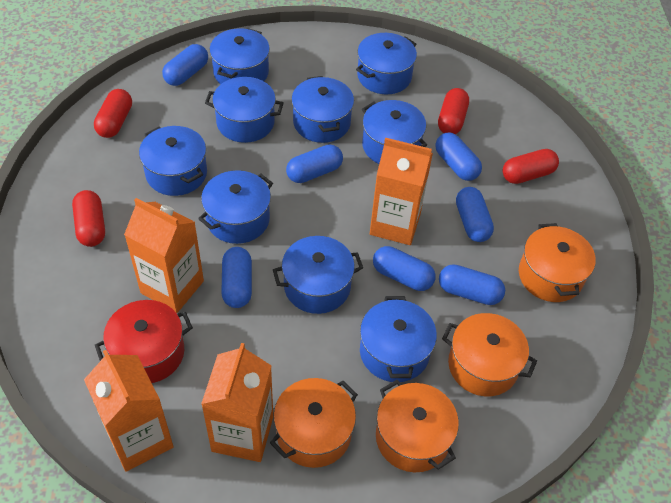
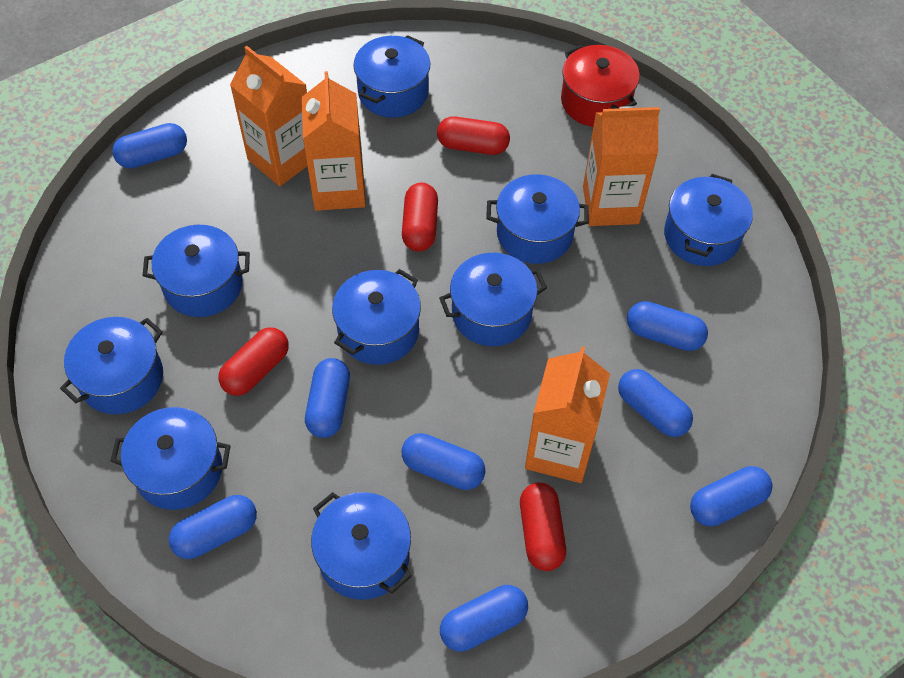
blue capsule: [162,44,208,86] [221,247,252,308] [286,145,343,183] [373,246,436,291] [435,133,482,181] [439,264,505,305] [456,187,494,242] = 7 -> [112,123,187,168] [169,495,257,559] [305,358,350,438] [402,433,485,490] [440,585,528,652] [618,369,693,437] [627,301,708,351] [690,466,773,526] = 8
orange pot: [270,378,358,468] [376,380,459,472] [442,313,537,396] [519,223,596,302] = 4 -> none = 0

